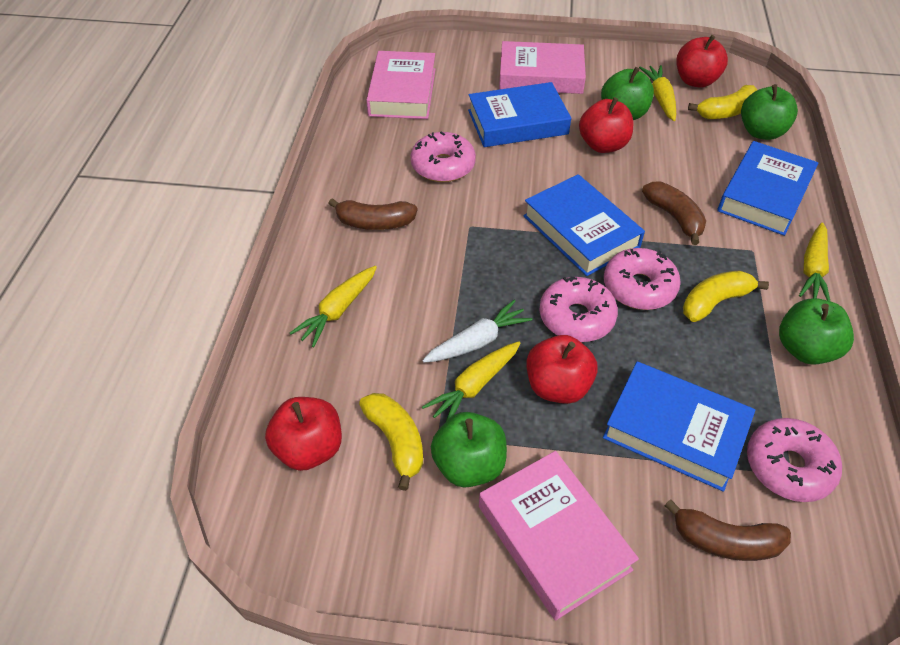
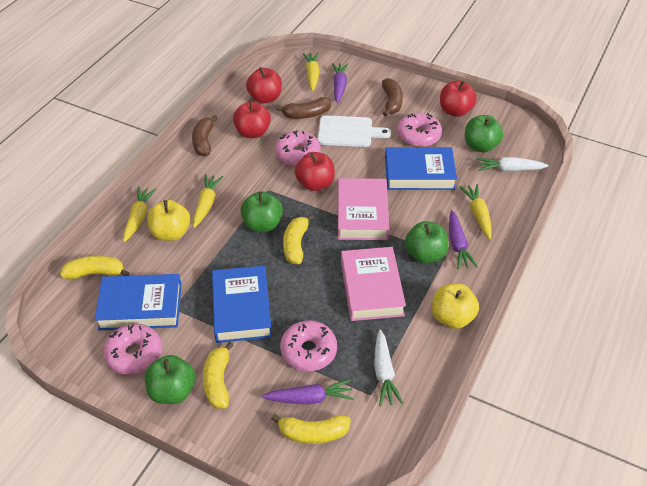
blue book: [468,82,571,147] [523,174,645,276] [603,361,755,492] [717,141,818,236] = 4 -> [94,274,182,330] [212,265,272,343] [385,147,457,190] = 3
pink book: [366,51,436,119] [479,451,639,620] [499,41,586,94] = 3 -> [338,178,389,240] [341,247,406,321] = 2
purple carrot: none = 0 -> [262,379,354,404] [332,63,348,103] [449,210,478,269] = 3
white carrot: [422,300,532,363] = 1 -> [374,329,403,406] [476,157,549,172] = 2
white cutting board: none = 0 -> [318,115,391,147] = 1
yellow apple: none = 0 -> [147,200,190,241] [432,283,479,329] = 2
yellow banana: [359,393,423,491] [683,270,769,322] [688,85,757,119] = 3 -> [60,255,130,280] [203,342,234,409] [271,414,351,444] [283,214,314,264] = 4

